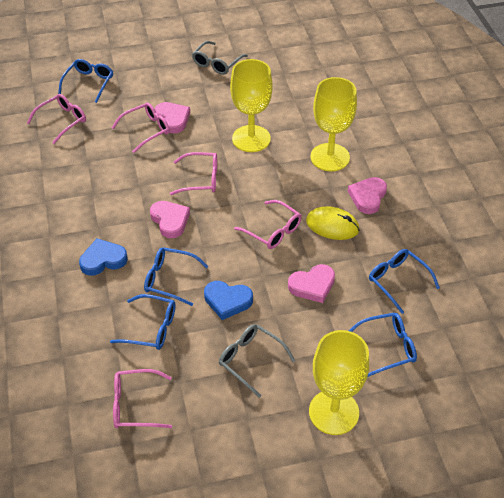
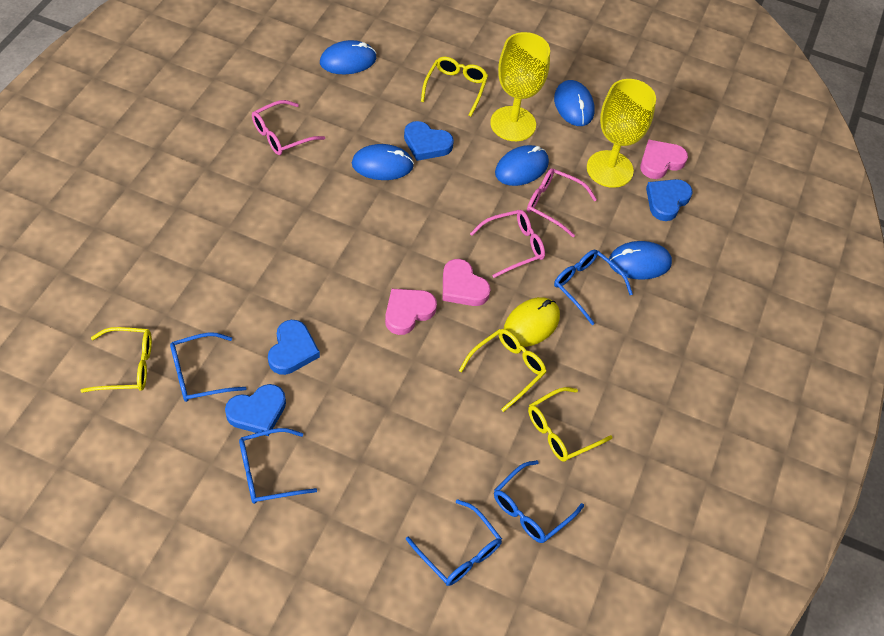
blue heart: [79,239,128,276] [204,281,253,320] = 2 -> [225,384,286,436] [268,320,320,375] [404,121,454,161] [646,179,693,221] = 4
blue mouse: none = 0 -> [320,40,376,74] [352,144,414,180] [495,145,549,186] [554,80,595,126] [609,241,672,280] = 5
grey glasses: [192,41,248,75] [219,324,295,398] = 2 -> none = 0
pink glasses: [27,94,86,144] [112,102,170,153] [113,369,172,428] [170,152,217,195] [234,200,302,249] = 5 -> [252,100,325,155] [470,210,545,278] [527,168,597,238] = 3
pink heart: [150,201,190,238] [155,102,190,133] [288,264,335,303] [348,177,387,214] = 4 -> [385,289,437,335] [443,259,491,306] [640,140,688,179] = 3
yellow glasses: none = 0 -> [80,327,152,393] [421,57,488,117] [459,329,546,412] [528,387,612,462] = 4
yellow goblet: [230,59,273,152] [309,330,369,435] [310,77,357,171] = 3 -> [490,32,550,141] [587,79,656,188] = 2

